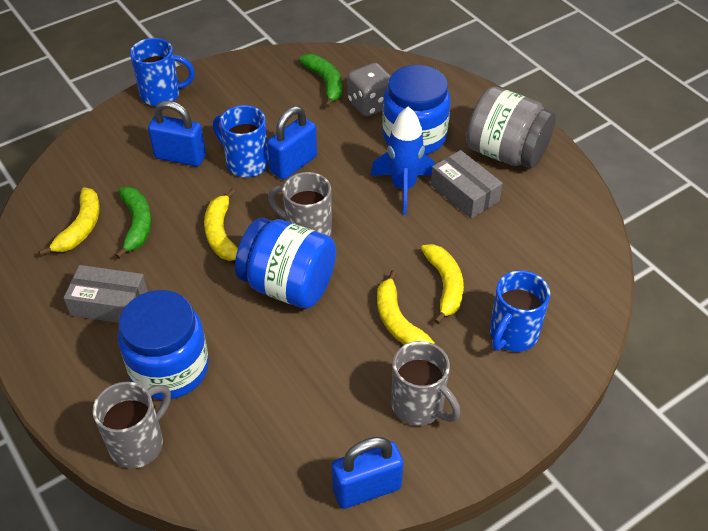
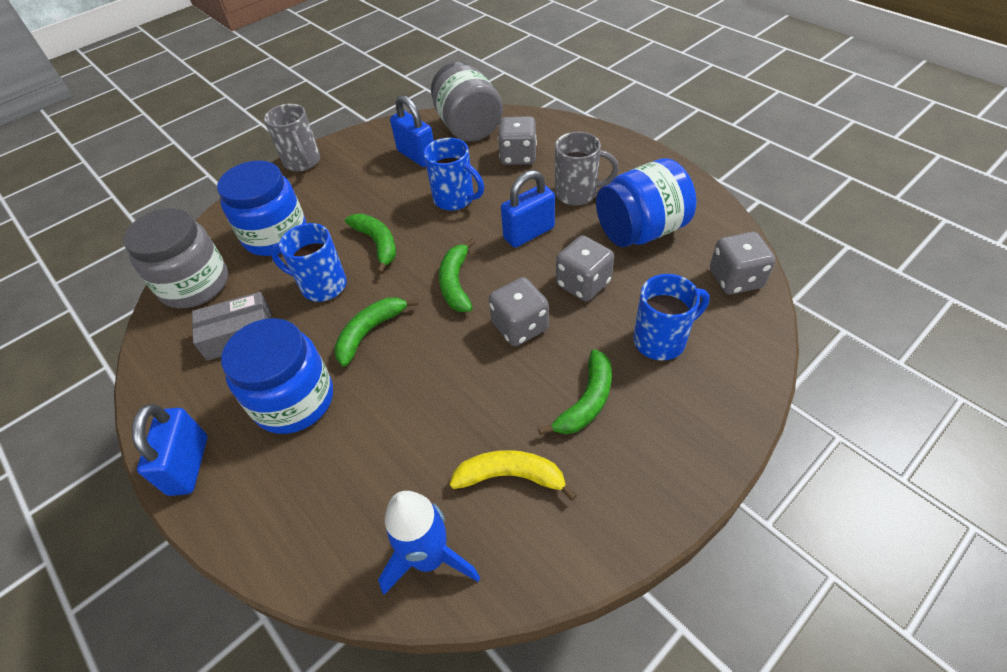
green banana: [115,187,151,259] [299,54,342,108] = 2 -> [334,297,419,367] [345,214,396,274] [439,239,475,312] [538,349,612,435] = 4
grey box: [64,265,148,323] [431,150,503,219] = 2 -> [192,292,272,361] = 1
grey dice: [347,63,391,117] = 1 -> [489,277,549,346] [498,116,537,165] [556,235,614,301] [710,232,775,295] = 4
grey jar: [466,86,556,168] = 1 -> [123,208,228,308] [431,62,503,142] = 2
grey mug: [92,382,171,468] [268,172,332,236] [391,341,461,426] = 3 -> [264,104,320,172] [555,132,619,206] = 2
yellow banana: [39,187,100,256] [204,189,238,261] [377,270,435,345] [421,244,464,324] = 4 -> [450,450,577,501] = 1

